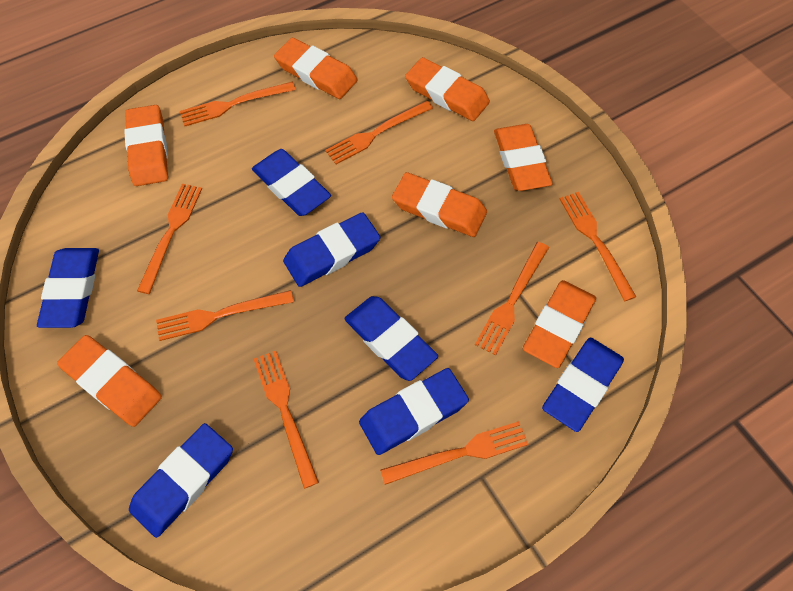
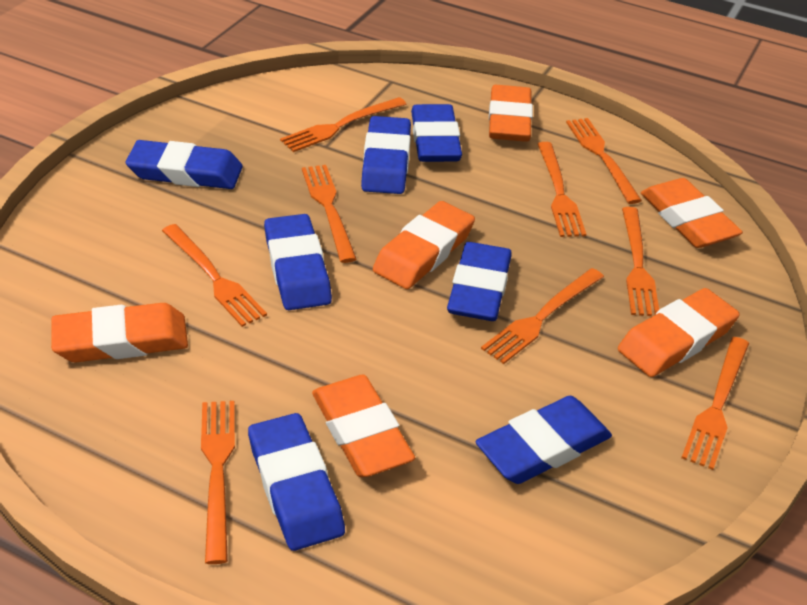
orange eraser: [57,335,162,427] [124,105,168,186] [274,38,358,99] [392,172,487,237] [405,57,490,121] [494,124,553,191] [523,280,596,368] = 7 -> [51,303,188,362] [312,375,415,477] [373,201,475,289] [489,85,533,142] [618,288,740,377] [641,178,743,248] = 6
orange fork: [137,184,202,294] [156,290,294,341] [180,81,296,126] [254,351,319,489] [325,101,433,164] [380,421,528,485] [475,242,549,355] [559,192,636,301] = 8 -> [162,224,267,327] [201,401,235,564] [280,97,406,152] [302,165,357,263] [481,268,604,364] [538,142,586,237] [566,118,642,204] [622,207,659,316] [681,337,749,470] = 9

